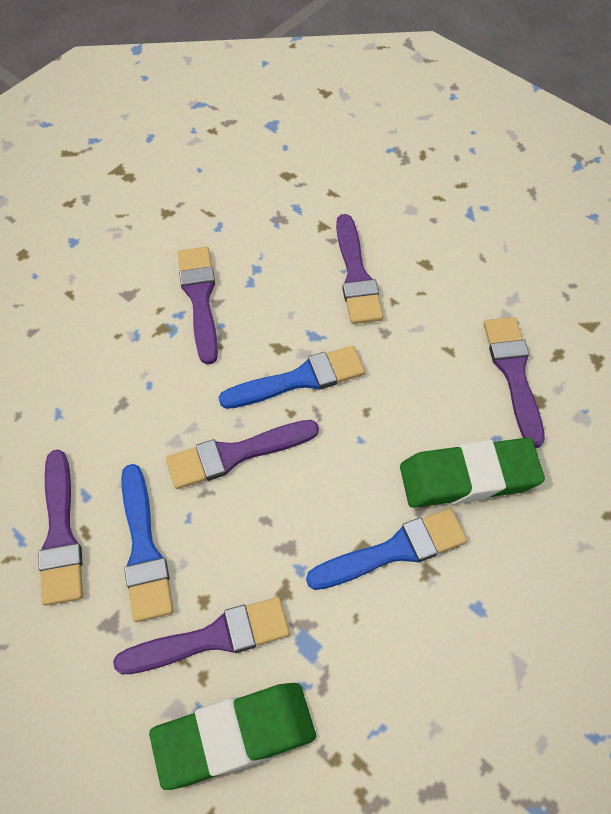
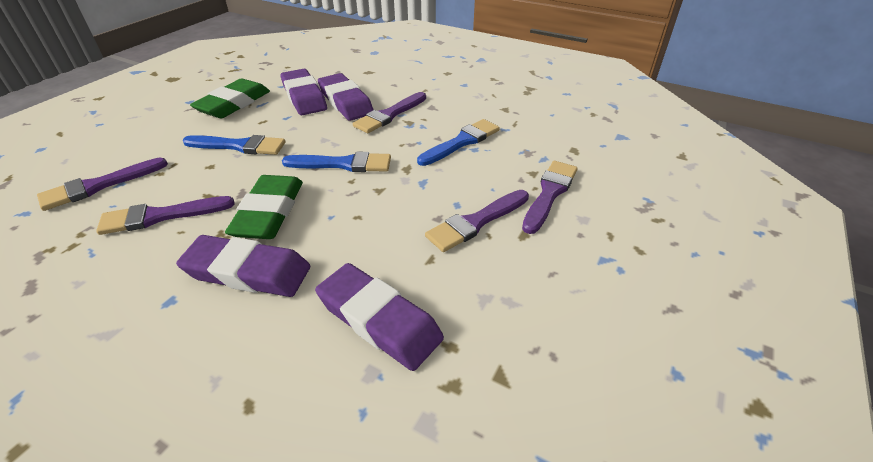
purple brush: [38,450,83,606] [113,597,290,674] [166,420,319,489] [178,247,218,365] [336,214,384,324] [484,317,545,448] = 6 -> [37,157,168,211] [96,196,234,235] [353,92,426,133] [425,190,529,252] [522,161,578,234] = 5
purple eraser: none = 0 -> [176,235,310,297] [280,69,327,115] [315,263,444,371] [318,73,373,121] = 4

